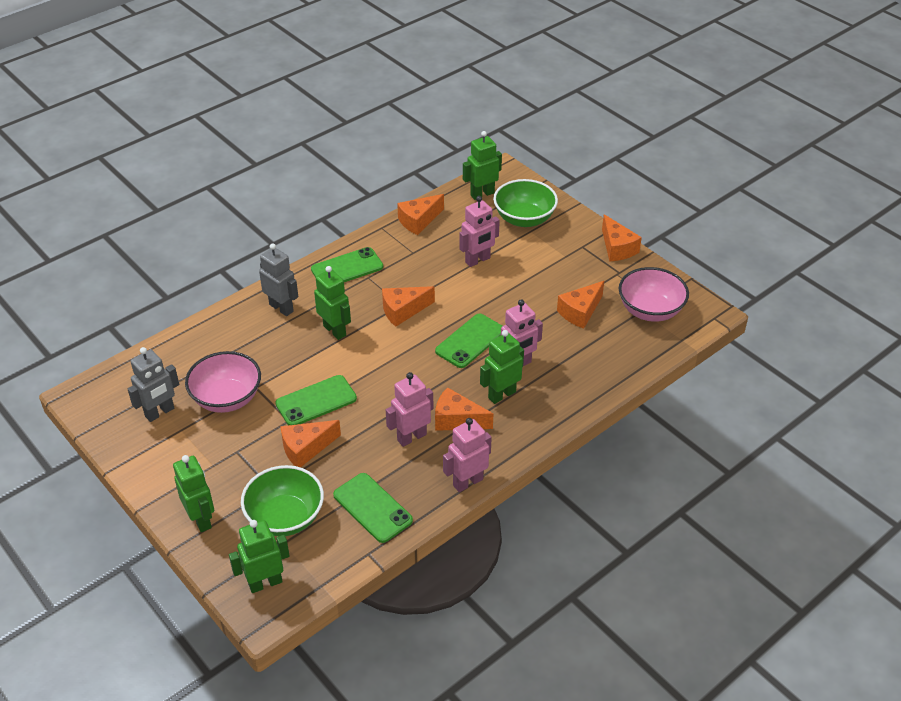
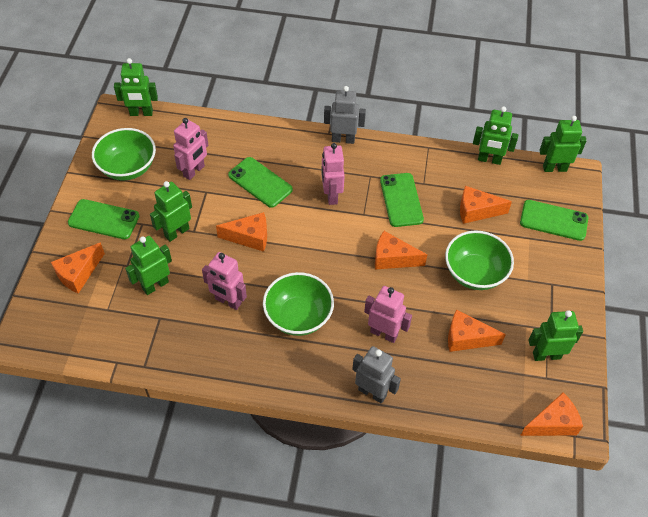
green bowl: [241,465,324,536] [493,179,558,227] = 2 -> [92,128,156,181] [263,272,334,336] [445,230,514,290] = 3
green robot: [173,455,214,532] [229,520,290,593] [314,266,351,340] [463,131,502,200] [480,330,524,404] = 5 -> [114,58,158,116] [125,236,172,295] [150,181,192,242] [473,106,518,165] [529,310,583,361] [539,116,587,172] = 6
pink bowl: [185,351,261,413] [619,267,689,322] = 2 -> none = 0

